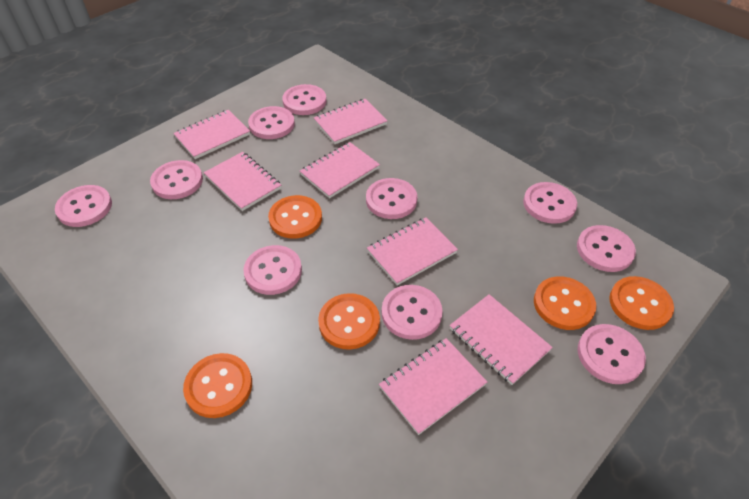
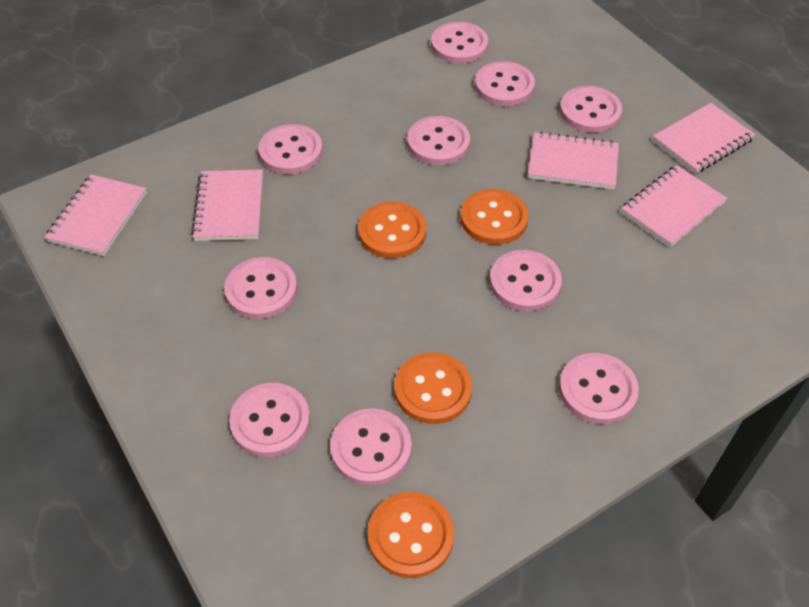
orange button: [183,353,252,418] [268,195,322,239] [318,293,380,350] [534,276,596,330] [609,276,674,330] = 5 -> [358,202,426,258] [368,492,454,578] [394,352,472,424] [460,189,529,245] = 4
pink notebook: [173,110,250,159] [204,152,281,211] [300,142,380,198] [314,99,387,144] [367,217,458,286] [379,338,487,435] [450,294,553,385] = 7 -> [45,174,147,256] [191,169,263,241] [528,132,619,190] [621,165,727,247] [653,103,755,174] = 5

